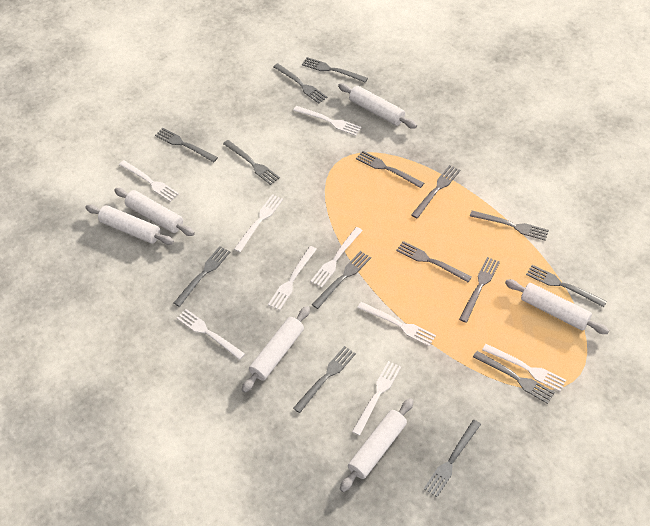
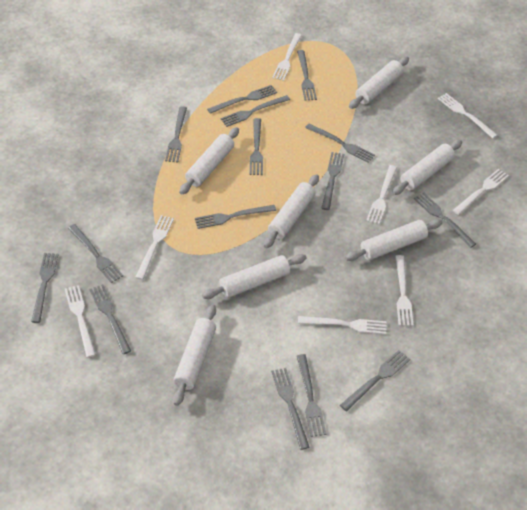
white fork: [119,160,179,202] [177,309,245,360] [234,194,283,252] [268,246,317,310] [293,106,362,136] [310,227,363,288] [352,361,401,436] [357,302,436,346] [482,344,566,391] = 9 -> [65,285,96,358] [135,215,174,280] [272,33,302,81] [298,316,387,334] [366,165,397,224] [395,255,413,326] [438,93,498,139] [453,169,509,215] = 8
white rolling pin: [85,204,174,245] [114,188,195,236] [242,306,310,393] [338,83,417,128] [340,398,414,492] [505,279,609,334] = 6 -> [173,304,216,406] [179,127,239,194] [202,254,307,299] [264,174,319,248] [345,219,442,261] [349,57,409,109] [392,140,462,195] = 7

